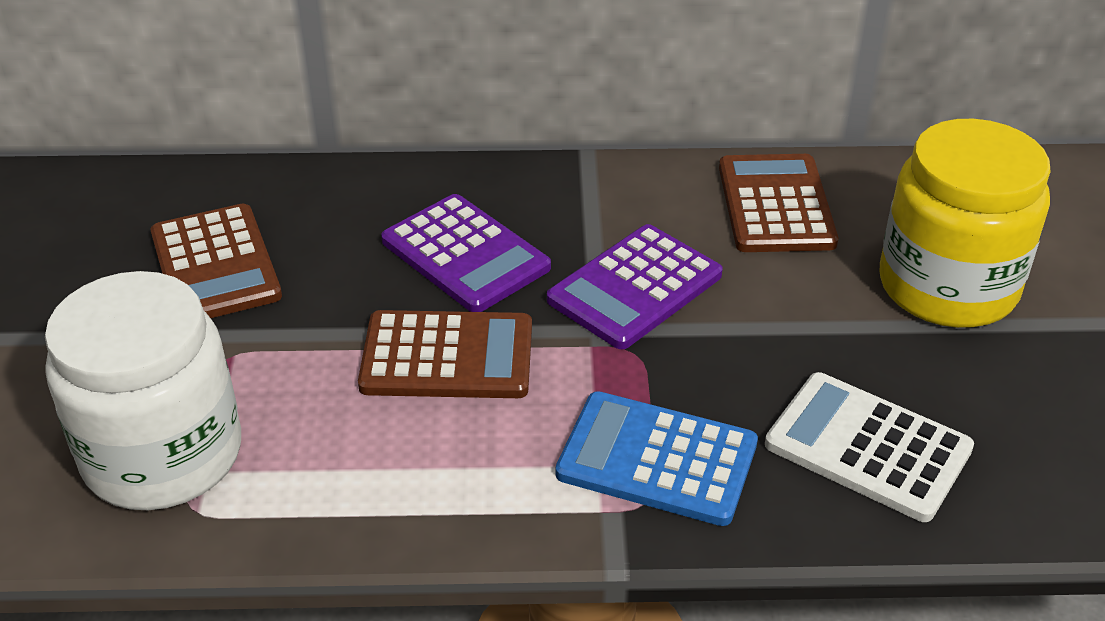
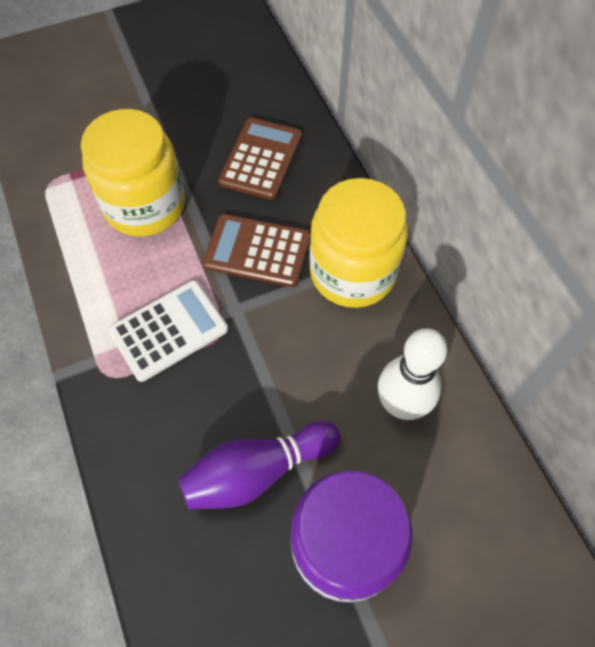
blue calculator: [556,391,758,526] = 1 -> none = 0
brown calculator: [151,204,282,318] [358,310,532,398] [719,154,838,252] = 3 -> [203,214,310,287] [218,118,302,200] = 2
purple bowling pin: none = 0 -> [178,421,341,509] = 1
purple calculator: [381,194,551,312] [547,224,723,349] = 2 -> none = 0
purple jar: none = 0 -> [290,471,412,603] = 1
white bowling pin: none = 0 -> [378,328,447,420] = 1
white jar: [45,271,241,510] = 1 -> none = 0
yellow jar: [880,119,1051,328] = 1 -> [81,109,185,236] [309,178,408,308] = 2

